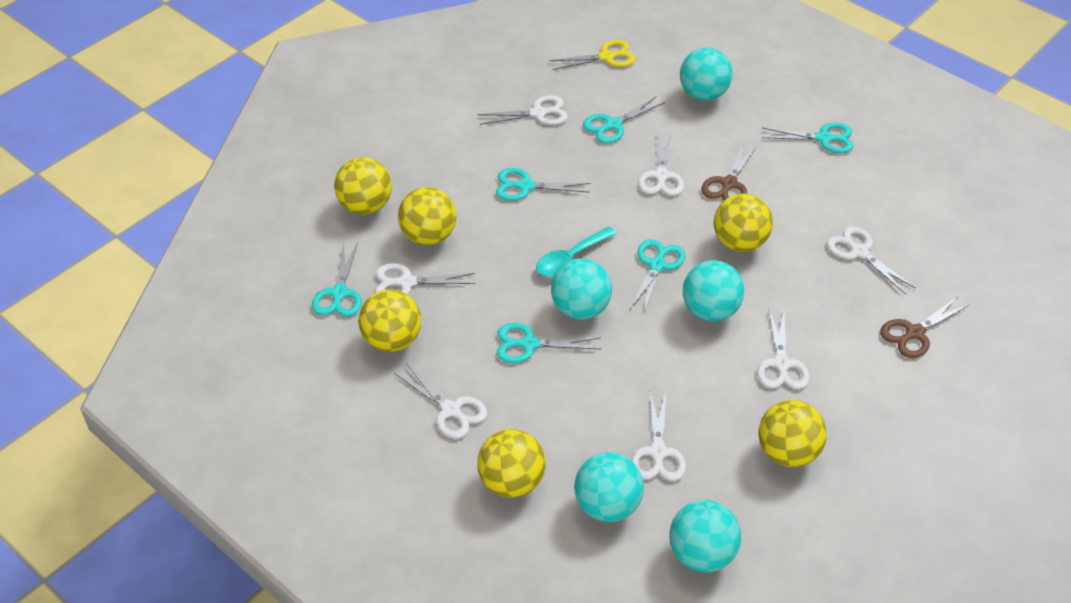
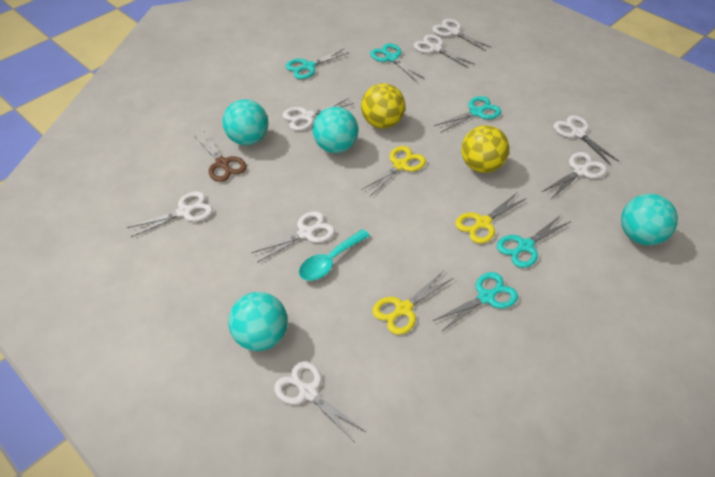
brown scissors: [701,144,757,200] [880,297,970,358] = 2 -> [195,131,247,182] = 1
turquoise ball: [551,258,612,320] [574,452,644,522] [669,500,741,572] [680,47,733,101] [683,260,744,322] = 5 -> [222,99,268,145] [228,292,288,351] [313,107,359,153] [621,194,678,246] = 4
turquoise scissors: [312,242,362,317] [496,168,590,201] [497,323,601,363] [583,97,665,144] [630,239,685,314] [762,122,853,153] = 6 -> [286,48,350,79] [370,43,424,81] [433,272,518,332] [434,96,501,133] [497,215,571,268] = 5
white scissors: [375,263,476,295] [395,363,487,439] [477,95,568,125] [631,392,686,481] [638,134,684,196] [757,310,810,389] [827,226,916,294] = 7 -> [127,191,213,237] [251,211,335,263] [274,361,366,443] [283,98,354,131] [414,35,475,68] [432,19,492,51] [542,152,607,199] [554,115,619,165] = 8
yellow ball: [334,157,392,215] [359,289,421,352] [398,187,456,246] [477,429,546,498] [714,193,773,252] [759,400,827,467] = 6 -> [361,83,405,129] [461,125,509,173] = 2
yellow scissors: [549,40,636,70] = 1 -> [361,146,426,196] [372,271,454,335] [455,193,527,244] = 3

